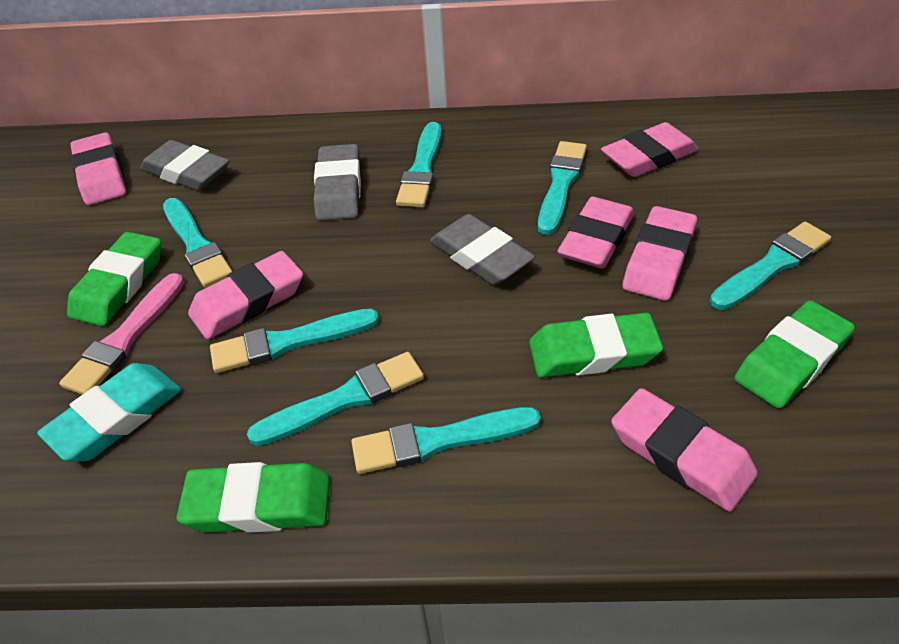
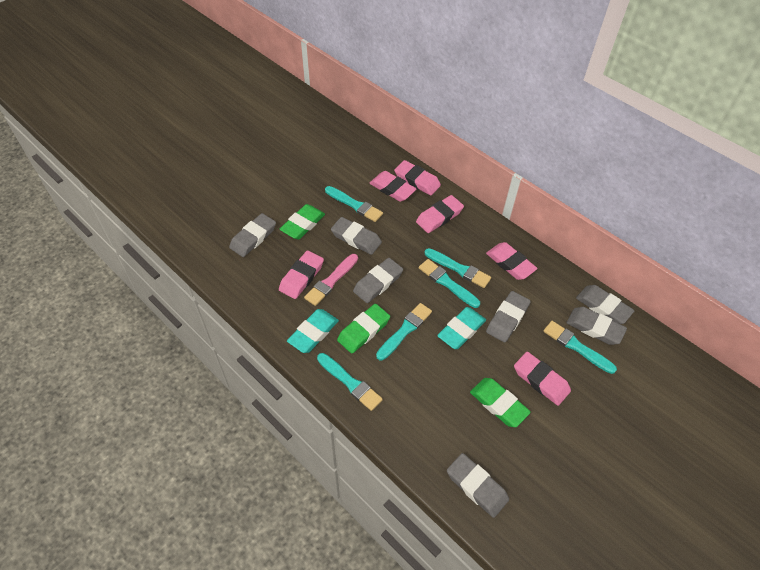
green eraser: [67,232,161,326] [176,462,330,533] [529,313,663,378] [734,300,855,409] = 4 -> [280,204,325,239] [337,304,390,354] [470,378,531,427] = 3
grey eraser: [140,140,230,191] [313,144,361,221] [430,214,535,285] = 3 -> [229,213,276,257] [331,217,382,255] [353,258,403,303] [447,453,509,518] [486,291,531,342] [566,307,627,345] [576,285,635,324] = 7
turquoise brush: [163,198,233,288] [210,309,379,373] [247,352,424,446] [351,407,541,474] [396,122,442,207] [538,141,587,235] [710,222,831,310] = 7 -> [317,353,383,411] [325,186,383,222] [376,303,432,360] [419,259,480,308] [425,248,491,288] [543,321,617,374] = 6
turquoise eraser: [37,363,181,461] = 1 -> [287,309,339,353] [437,307,486,349] = 2

